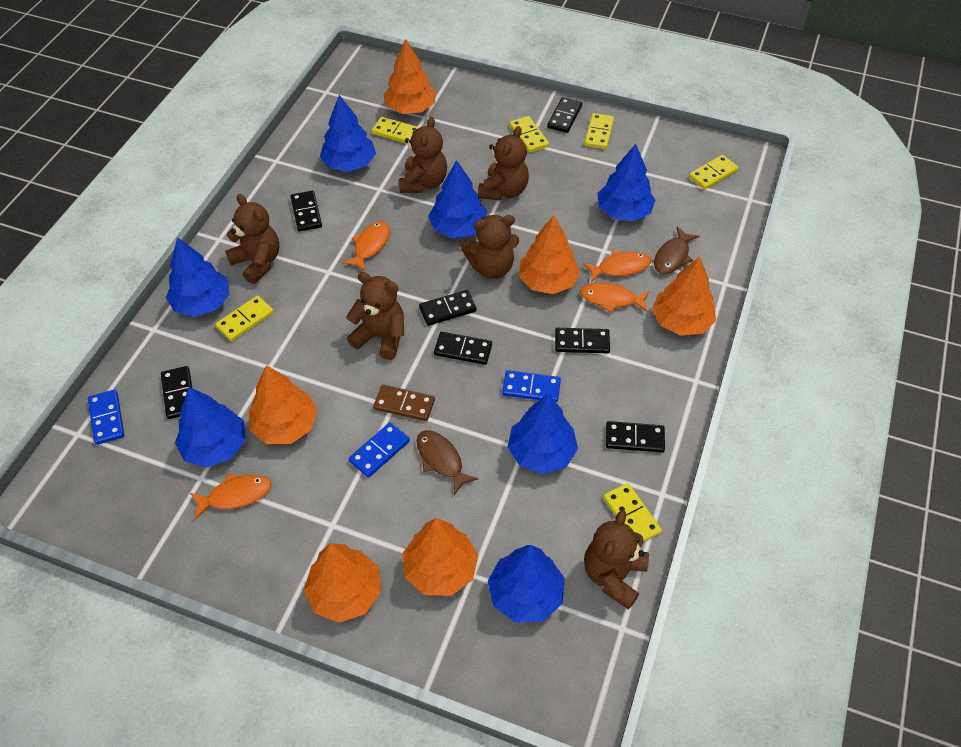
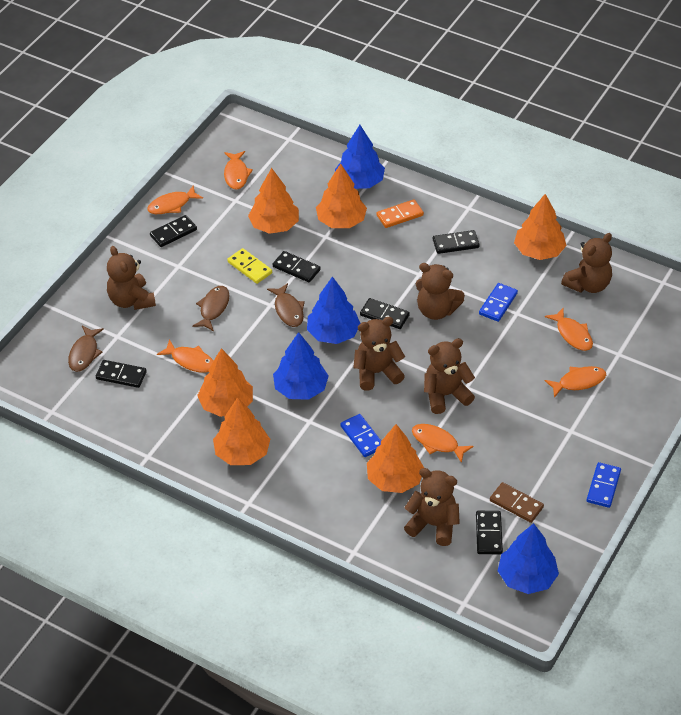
black domino: [161,366,193,419] [290,191,322,232] [419,290,477,326] [434,332,492,365] [547,97,582,133] [555,328,610,353] [606,421,665,453] = 7 -> [96,360,147,388] [150,215,197,247] [273,251,321,283] [360,298,410,329] [433,230,480,254] [476,511,503,554] = 6
blue tree: [166,237,229,317] [175,387,246,468] [320,95,376,172] [428,160,486,238] [488,545,565,623] [508,394,578,474] [597,144,655,221] = 7 -> [273,332,329,400] [307,276,360,344] [335,125,385,189] [498,523,559,594] = 4
brown fish: [417,430,479,495] [654,226,700,274] = 2 -> [68,326,104,372] [192,286,230,331] [267,283,305,327] = 3
orange domino: none = 0 -> [377,199,424,228] = 1
orange fish: [190,474,271,519] [343,221,390,271] [580,282,650,313] [583,250,651,283] = 4 -> [147,185,203,214] [157,339,213,373] [224,151,253,190] [412,424,474,463] [545,308,593,351] [545,366,606,398] = 6
yellow domino: [215,296,274,341] [372,117,420,144] [509,116,549,153] [584,113,614,149] [603,483,662,542] [689,155,738,190] = 6 -> [227,248,272,284] = 1

